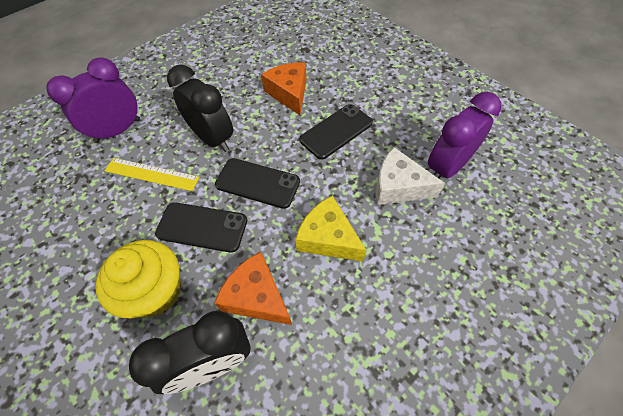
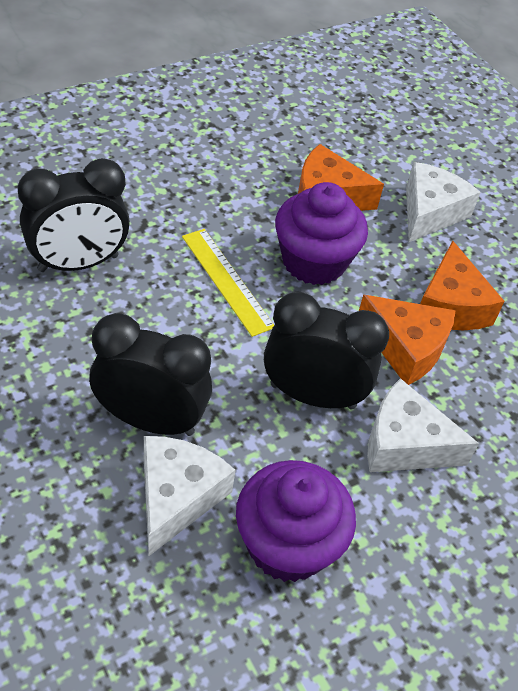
black clock: [129,311,251,394] [167,65,233,152] = 2 -> [18,158,130,272] [89,313,212,436] [264,292,389,409] = 3
black phone: [155,202,247,253] [215,158,300,209] [299,104,373,160] = 3 -> none = 0
orange cheese: [214,252,292,325] [261,62,307,115] = 2 -> [298,144,384,211] [359,294,456,385] [420,241,505,330] = 3
purple clock: [46,57,140,143] [428,92,501,178] = 2 -> none = 0
purple cupcake: none = 0 -> [236,460,356,582] [275,182,368,285] = 2
white cheese: [376,147,445,205] = 1 -> [144,436,235,556] [367,378,479,472] [406,162,481,242] = 3
yellow cheese: [295,196,366,261] = 1 -> none = 0
yellow cupcake: [95,240,181,318] = 1 -> none = 0

